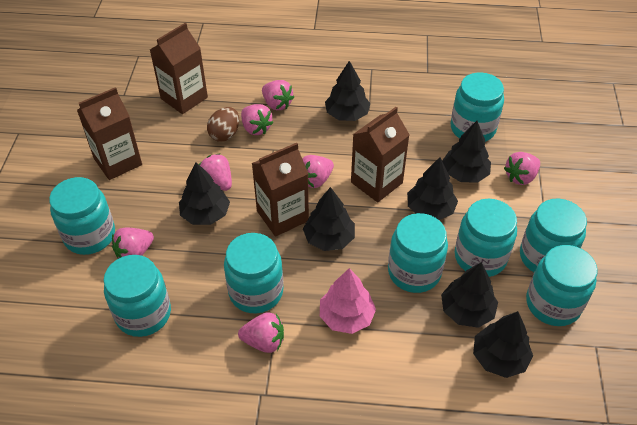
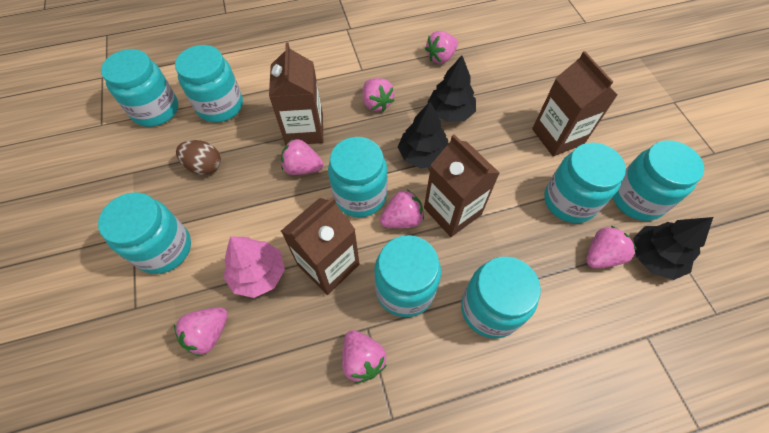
black tree: [179,162,230,225] [303,187,355,251] [325,61,370,121] [407,157,458,220] [441,262,498,328] [442,121,491,183] [473,311,533,378] = 7 -> [398,102,448,168] [428,55,476,122] [633,217,713,280] = 3

